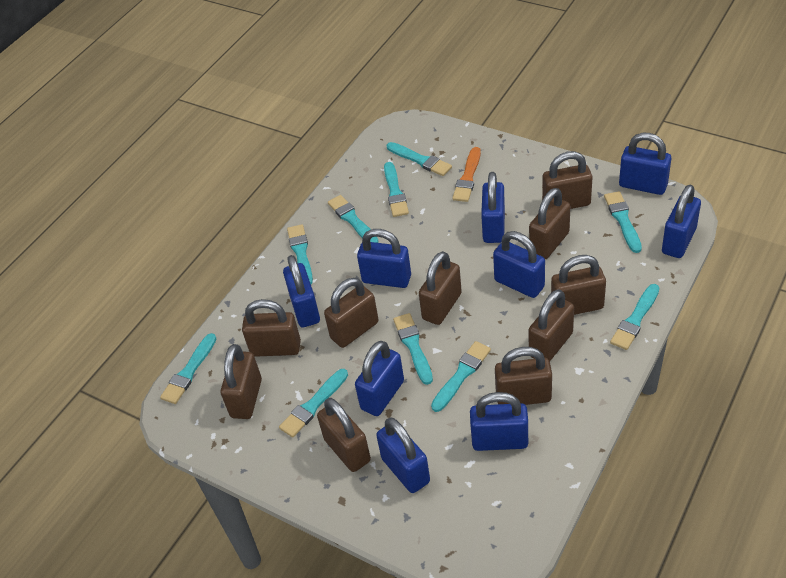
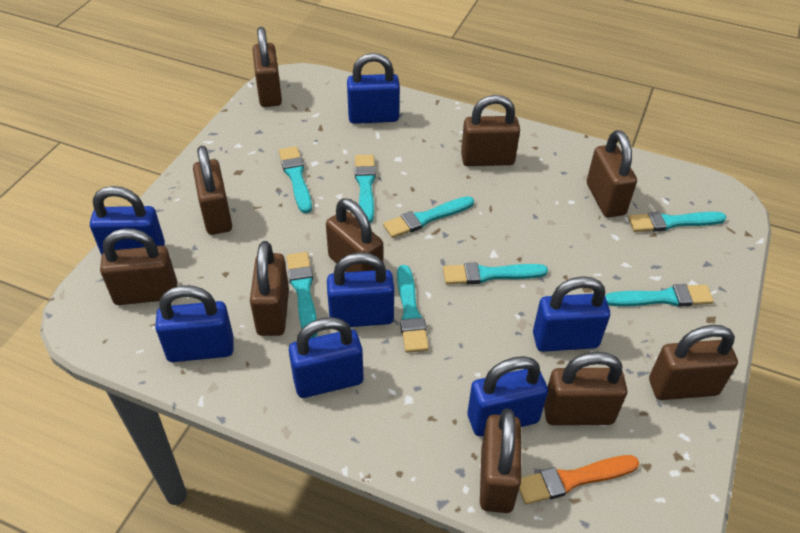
blue padlock: [283,255,320,328] [355,341,404,416] [357,229,411,288] [376,418,430,493] [470,392,528,451] [481,172,505,243] [493,231,545,298] [619,133,671,195] [662,185,701,258] = 9 -> [90,186,165,255] [155,285,233,362] [289,317,363,398] [327,252,394,327] [347,53,400,124] [467,356,548,436] [533,276,610,352] = 7
turquoise brush: [160,333,216,404] [279,369,348,437] [287,224,313,284] [328,195,378,243] [384,162,409,217] [387,142,452,176] [393,313,433,385] [431,341,491,412] [604,191,642,253] [610,284,659,350] = 10 -> [279,146,312,213] [286,252,317,338] [355,154,376,223] [383,196,474,238] [397,265,429,353] [443,262,548,284] [605,284,714,307] [628,211,726,232] = 8

